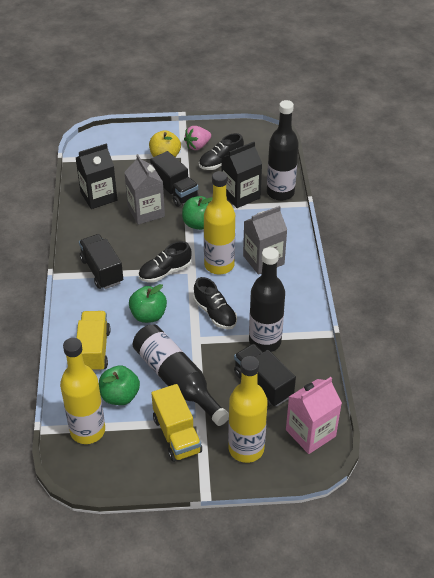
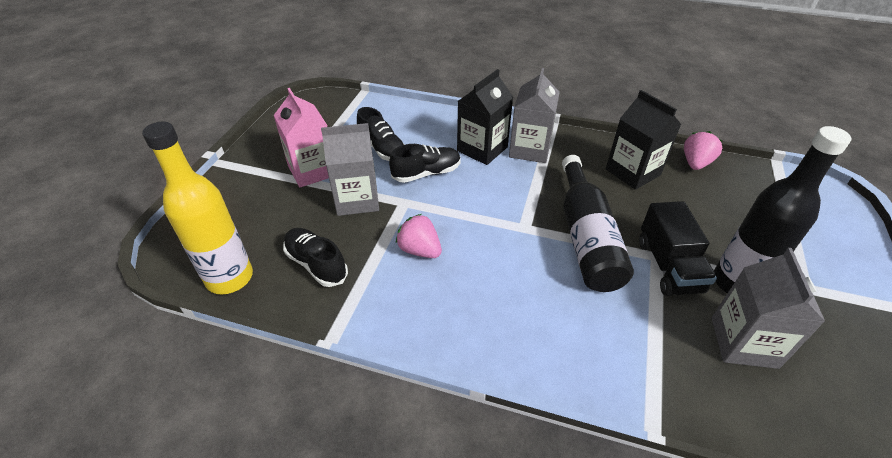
black bottle: [132,324,229,426] [249,247,285,352] [267,100,299,201] = 3 -> [562,155,634,292] [714,126,851,293] = 2
black truck: [79,234,123,289] [150,151,198,207] [234,344,296,407] = 3 -> [639,201,717,296] = 1
green apple: [99,365,140,405] [129,284,167,323] [182,196,213,230] = 3 -> none = 0
grey carton: [124,154,165,225] [243,206,287,275] = 2 -> [321,123,379,216] [509,68,560,163] [711,248,825,369] = 3
pink strawberry: [184,126,211,150] = 1 -> [396,214,442,258] [684,131,722,170] = 2
yellow apple: [149,130,181,157] = 1 -> none = 0
yellow bottle: [60,338,105,444] [204,171,235,274] [228,356,268,463] = 3 -> [142,122,253,294] = 1
yellow truck: [77,311,110,372] [152,384,202,462] = 2 -> none = 0

